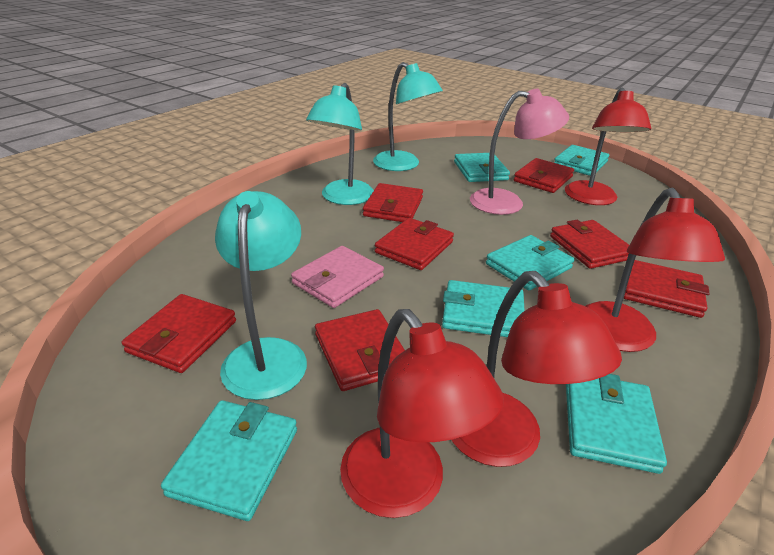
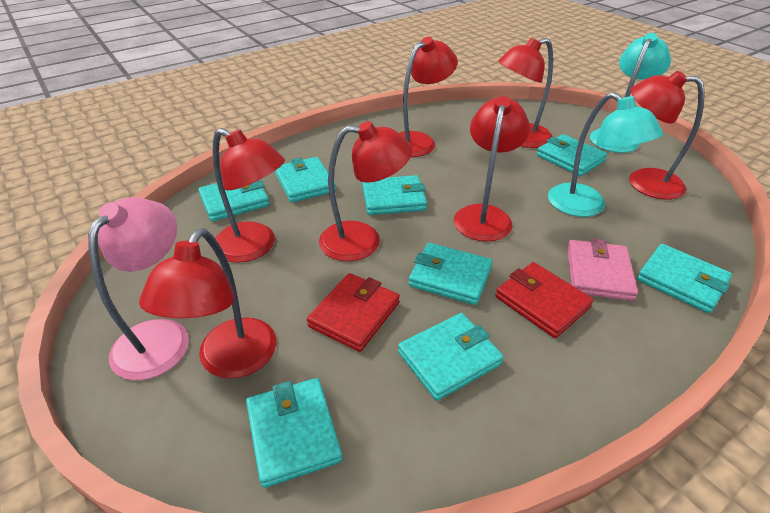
red lamp: [340,309,504,518] [452,271,622,467] [565,88,651,205] [586,188,725,352] = 4 -> [139,228,276,379] [212,128,285,263] [319,121,413,261] [399,37,458,157] [454,96,530,242] [498,38,553,148] [629,71,705,200] = 7
red wallet: [122,294,236,373] [315,309,405,391] [363,183,423,222] [375,218,454,270] [514,158,574,193] [550,220,629,269] [624,260,710,318] = 7 -> [307,273,400,352] [495,262,594,338] = 2
turquoise lamp: [215,191,307,400] [306,83,374,205] [373,62,443,171] = 3 -> [548,92,663,217] [590,33,671,153] = 2
turquoise wallet: [161,400,297,521] [442,280,525,337] [454,153,510,182] [486,235,574,290] [554,145,609,176] [566,374,667,474] = 6 -> [198,180,270,221] [246,378,342,488] [275,157,336,203] [362,175,427,215] [398,313,504,401] [409,243,492,305] [537,134,607,176] [637,244,732,313] = 8

